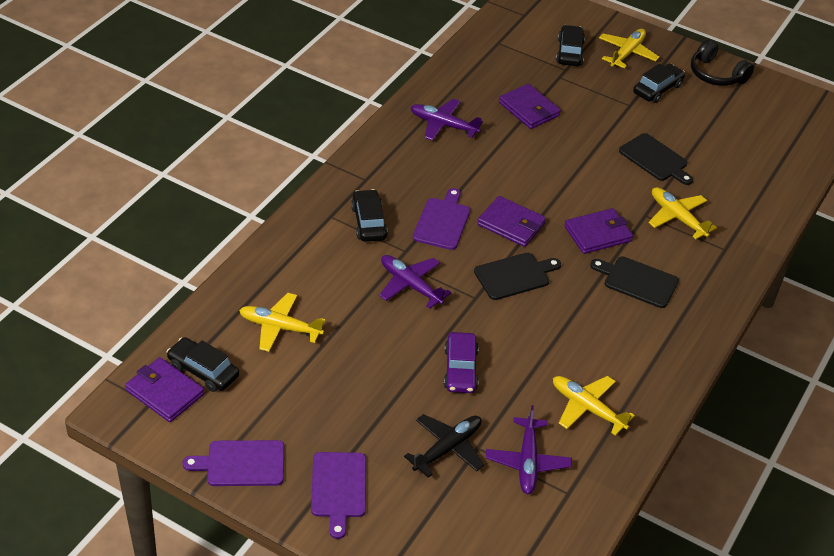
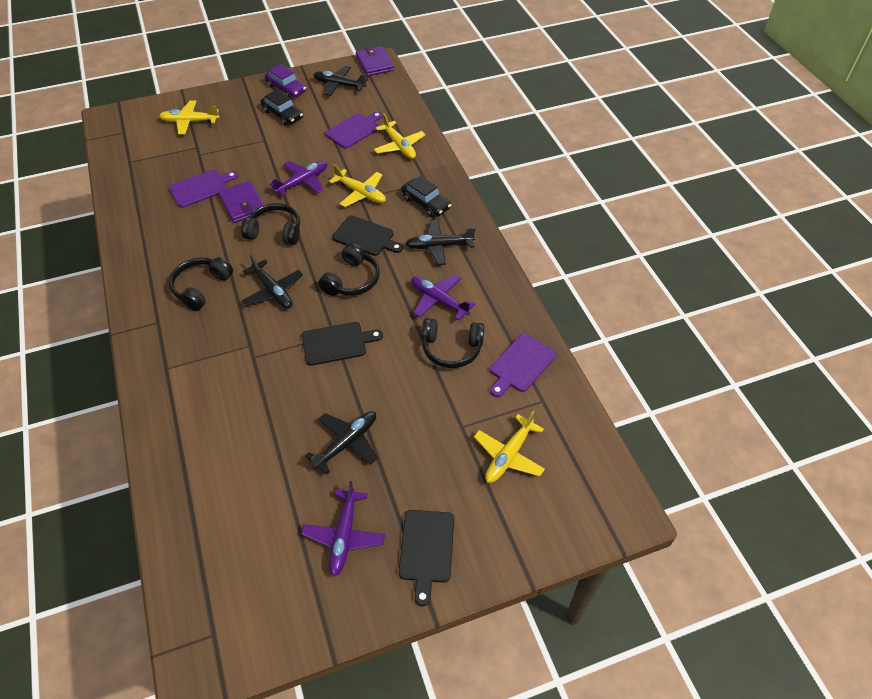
black car: [167,337,239,392] [351,189,388,242] [556,25,585,66] [633,63,685,103] = 4 -> [260,90,303,126] [401,176,451,217] = 2
black headphones: [691,39,754,86] = 1 -> [169,257,233,311] [241,203,300,245] [318,243,380,296] [422,318,485,368] = 4
black plane: [404,414,484,478] = 1 -> [242,254,303,309] [305,411,378,475] [313,66,368,96] [405,220,476,265] = 4
purple wallet: [125,357,204,422] [477,196,546,247] [499,84,561,129] [564,208,633,254] = 4 -> [218,181,264,223] [356,46,394,76] = 2

